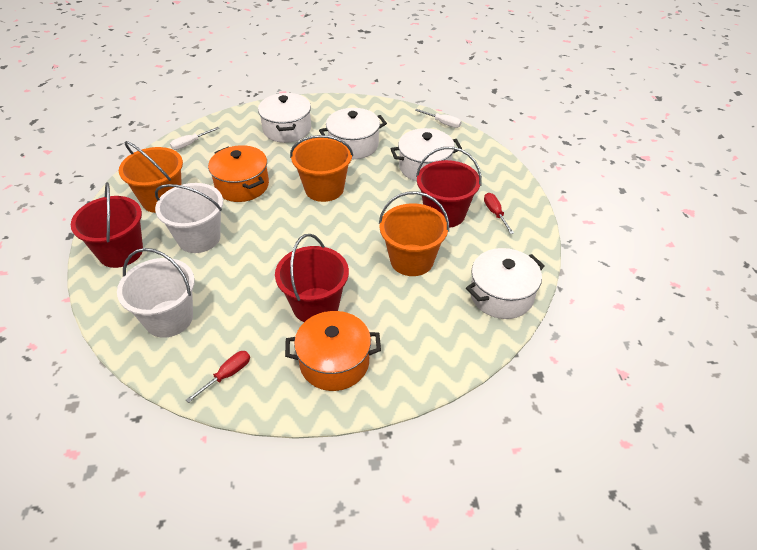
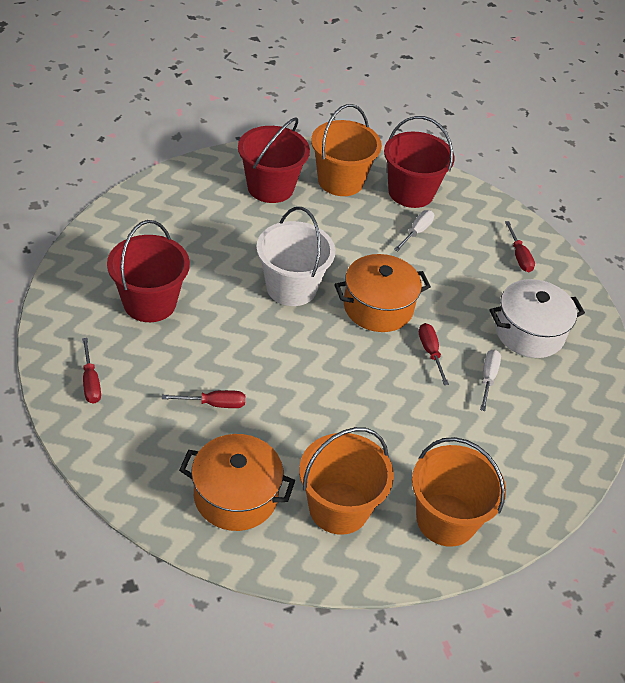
red screwdriver: [186,351,250,403] [484,193,514,234] = 2 -> [82,338,101,404] [162,390,245,408] [419,323,449,385] [505,221,535,272] = 4
white bucket: [117,248,195,338] [155,183,223,253] = 2 -> [256,207,335,306] = 1
white pot: [258,93,311,143] [319,108,387,159] [391,128,462,181] [466,248,545,319] = 4 -> [489,279,585,358] = 1

